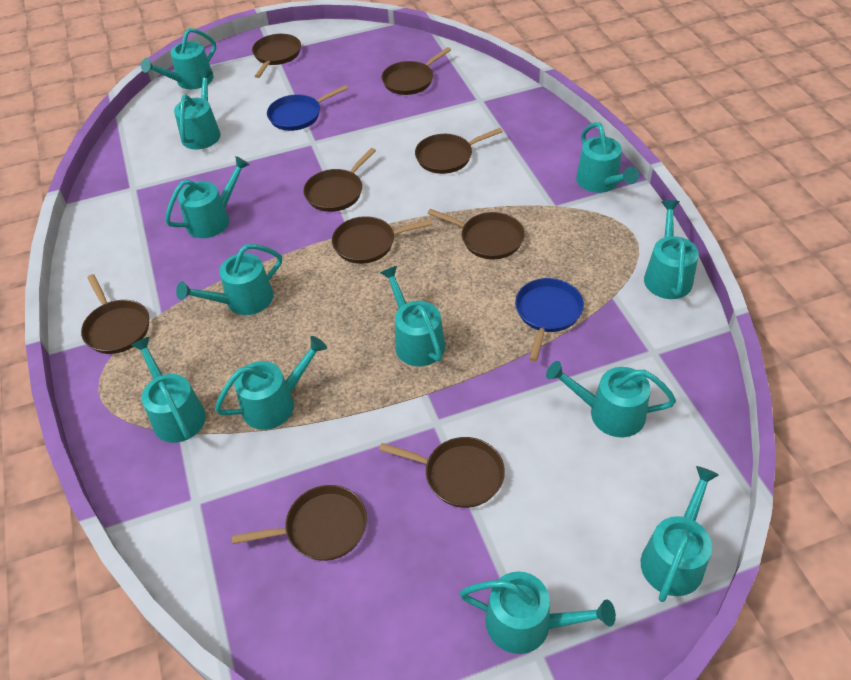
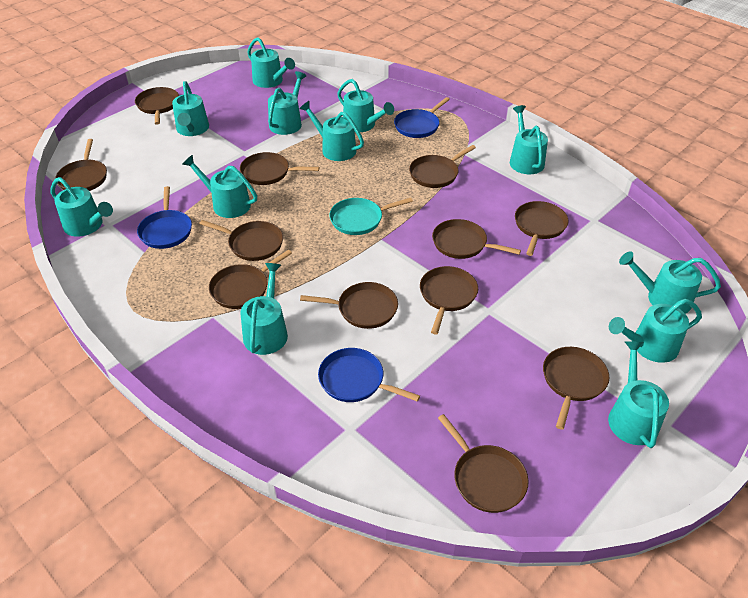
blue pan: [267,85,348,131] [515,278,584,361] = 2 -> [137,186,192,249] [318,348,420,402] [394,97,450,138] = 3
brown pan: [81,274,149,354] [232,485,367,561] [252,34,301,78] [303,148,376,212] [332,216,433,264] [379,437,505,508] [381,47,451,95] [415,128,503,174] [427,209,525,259] = 9 -> [55,139,107,191] [135,87,179,125] [199,220,283,261] [209,250,292,309] [240,152,319,185] [300,282,398,329] [409,145,476,188] [420,266,478,335] [432,219,521,259] [438,414,528,513] [515,201,569,256] [543,347,609,430] = 12
turquoise pan: none = 0 -> [329,198,413,235] = 1

